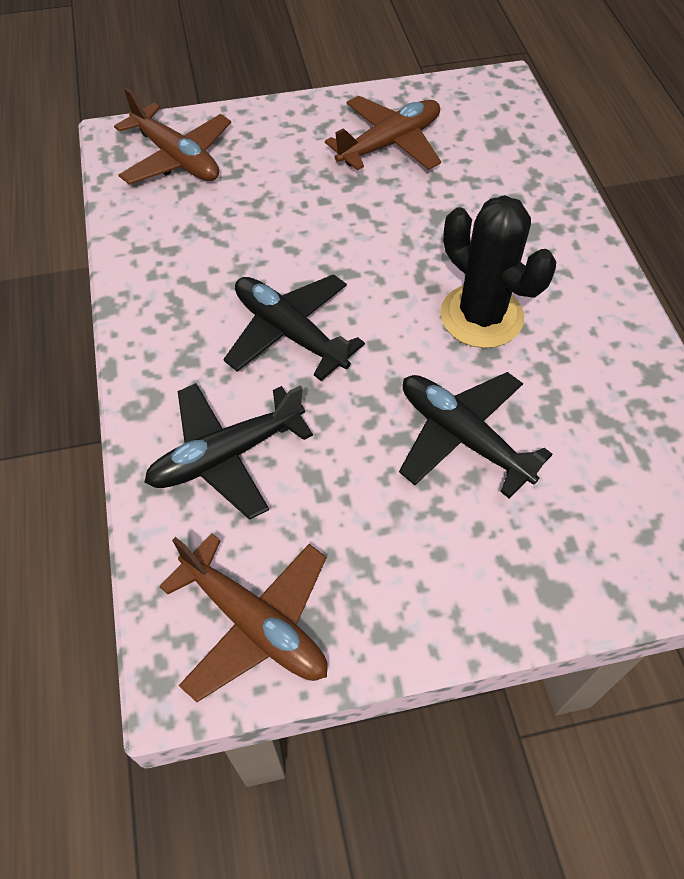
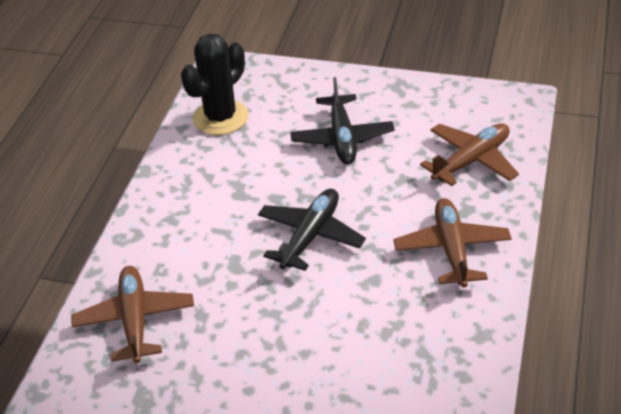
black plane: [144,383,313,520] [223,274,365,381] [399,372,553,499] = 3 -> [258,189,366,271] [290,77,395,164] = 2

